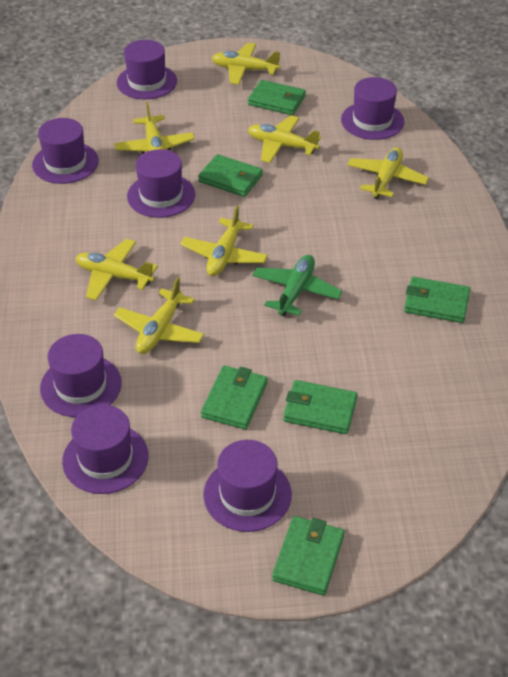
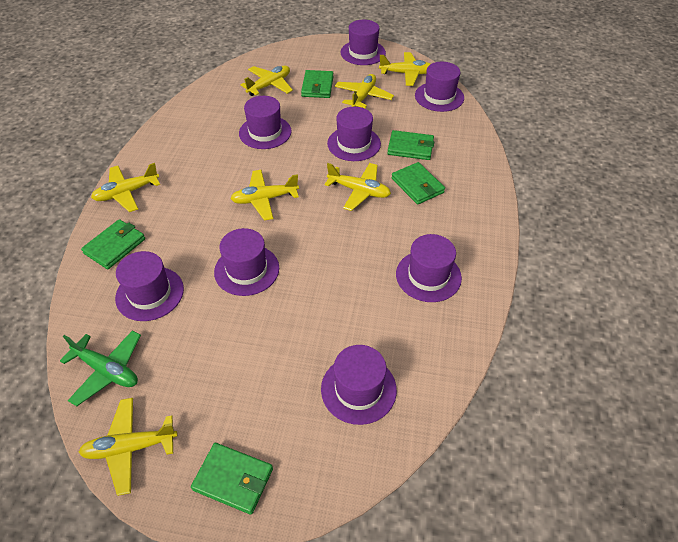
green wallet: [198,154,263,197] [201,366,267,430] [248,80,306,115] [272,516,345,596] [283,380,357,434] [404,277,470,323] = 6 -> [81,219,145,269] [191,443,273,515] [301,70,334,98] [387,130,434,160] [391,162,445,205] = 5
purple hat: [32,118,99,184] [40,334,122,417] [62,405,149,494] [117,40,177,99] [127,149,195,218] [203,440,292,532] [341,77,404,140] = 7 -> [115,251,184,321] [214,228,279,296] [239,96,291,149] [321,345,397,425] [327,107,381,161] [341,20,386,65] [396,234,462,302] [415,62,464,112] = 8

